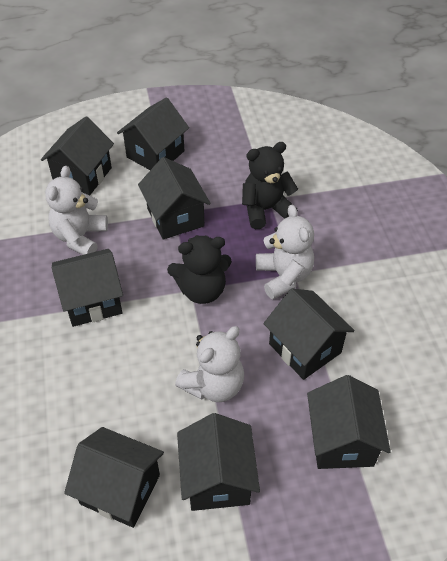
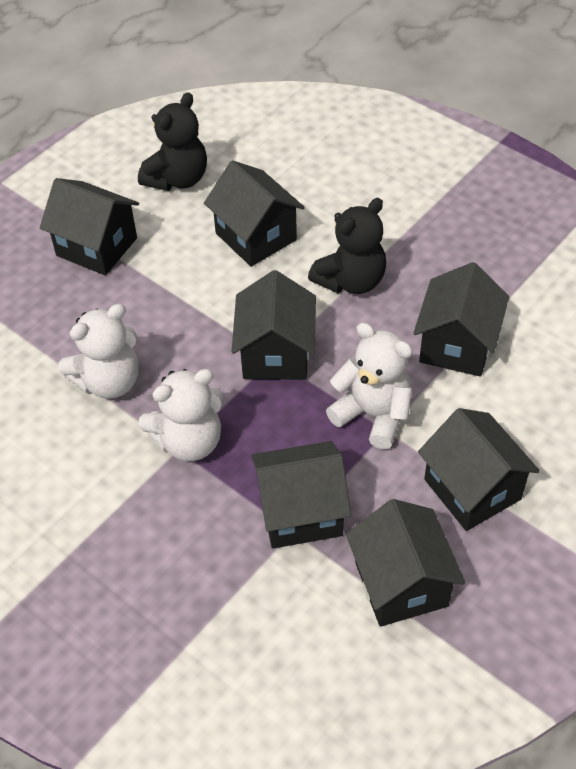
black house: [41,117,114,196] [52,249,123,327] [64,427,164,528] [117,97,189,170] [138,157,211,239] [177,413,260,511] [263,288,355,380] [307,375,391,469] = 8 -> [40,178,139,276] [204,160,305,267] [231,270,316,380] [251,441,351,549] [346,499,465,627] [413,262,509,376] [418,408,540,531] = 7

